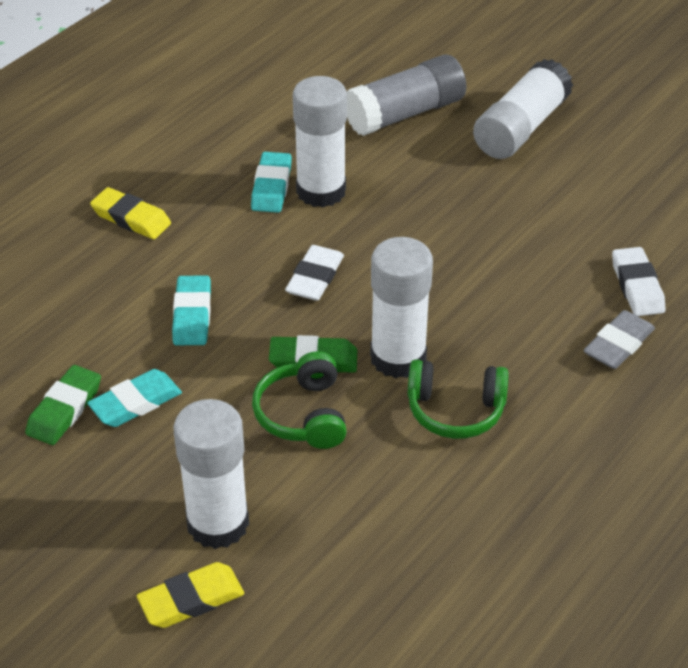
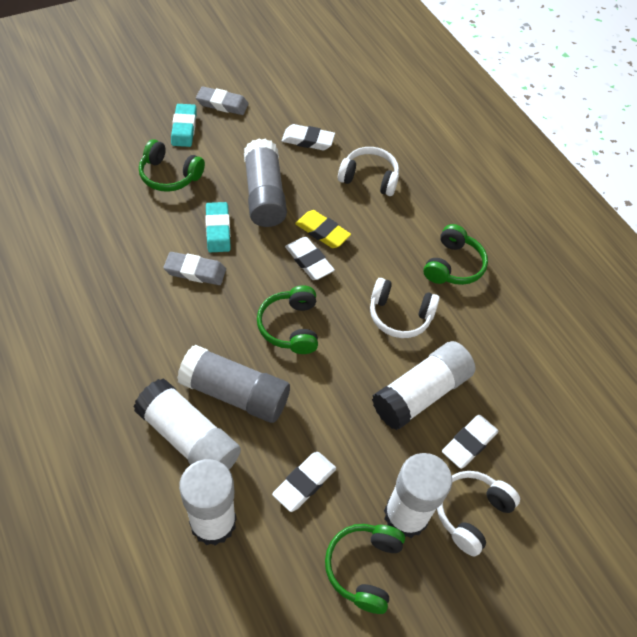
green eraser: [25,365,101,445] [269,335,357,373] = 2 -> none = 0
green headphones: [252,351,347,449] [408,359,509,439] = 2 -> [139,139,205,192] [257,285,318,354] [325,524,405,614] [423,224,488,285] = 4
grey eraser: [584,310,655,369] = 1 -> [163,252,226,285] [196,86,249,115] = 2
grey glue stick: [347,55,466,136] = 1 -> [177,345,290,423] [244,138,287,227] = 2
turquoise eraser: [87,369,182,427] [172,276,211,345] [251,152,292,213] = 3 -> [171,104,197,147] [205,202,231,252] = 2
white eraser: [285,245,344,301] [612,247,665,316] = 2 -> [272,452,336,512] [282,124,335,150] [285,237,335,280] [442,415,499,469] = 4
white headphones: none = 0 -> [338,147,399,196] [370,278,440,338] [437,471,520,556] = 3
yellow eraser: [90,187,171,239] [137,562,244,628] = 2 -> [295,210,351,248] = 1

